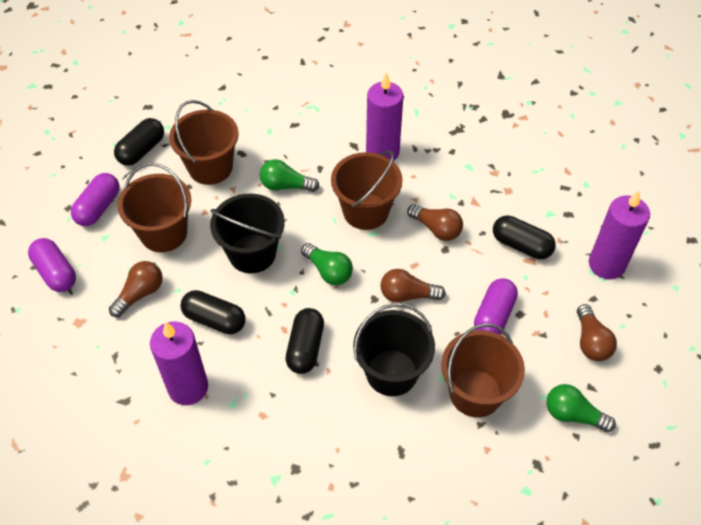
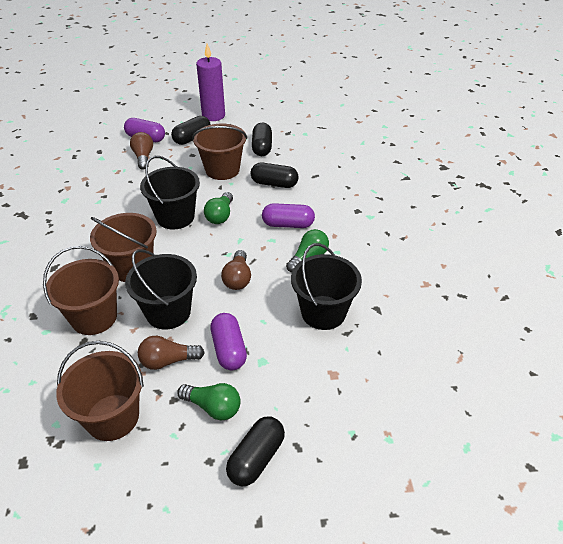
black bucket: [210,194,285,273] [353,303,435,396] = 2 -> [125,249,197,330] [140,156,200,229] [291,243,362,330] = 3
brown light bulb: [109,261,163,317] [380,269,446,303] [407,204,463,241] [577,304,617,361] = 4 -> [130,132,153,170] [138,336,205,370] [221,250,251,290] = 3
purple candle: [150,322,208,405] [366,72,403,161] [589,190,650,279] = 3 -> [196,44,225,121] = 1

